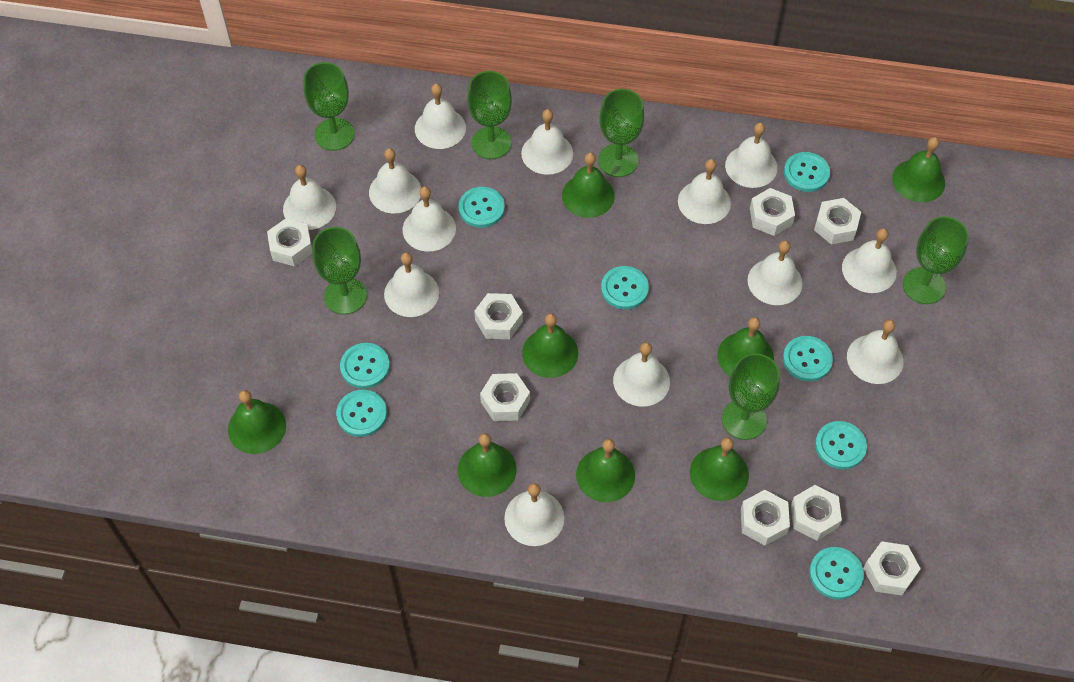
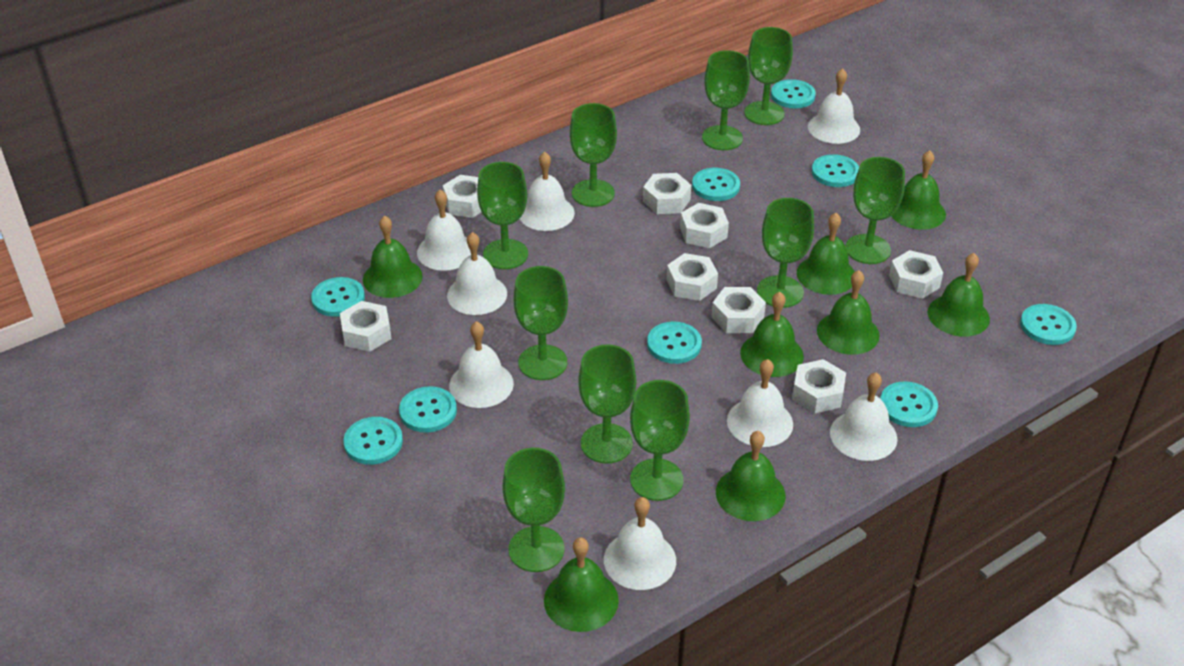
green goblet: [303,62,355,151] [313,227,367,315] [467,71,512,159] [598,89,644,177] [722,353,780,440] [903,216,969,304] = 6 -> [477,162,528,269] [502,448,565,572] [514,266,568,380] [570,103,617,207] [578,344,636,463] [630,380,690,501] [702,50,750,150] [744,27,793,125] [757,198,814,308] [846,157,905,264] = 10
turquoise button: [336,390,387,437] [340,343,390,389] [459,187,505,228] [601,266,649,309] [783,336,833,381] [784,152,830,192] [809,547,864,599] [815,421,867,469] = 8 -> [311,277,365,317] [343,417,403,465] [399,386,457,433] [647,322,702,364] [692,168,740,201] [771,79,816,108] [812,154,859,187] [880,381,938,427] [1020,304,1077,345] = 9
white bell: [283,165,336,230] [369,148,421,214] [384,252,439,317] [403,186,456,252] [415,84,466,149] [504,483,564,546] [521,109,573,175] [613,342,670,407] [678,159,731,224] [725,123,778,188] [747,240,803,305] [842,228,897,293] [847,320,904,384] = 13 -> [417,190,471,271] [447,232,507,315] [449,321,514,408] [520,152,575,231] [604,497,676,590] [727,359,793,447] [808,68,860,144] [830,372,897,461] = 8

